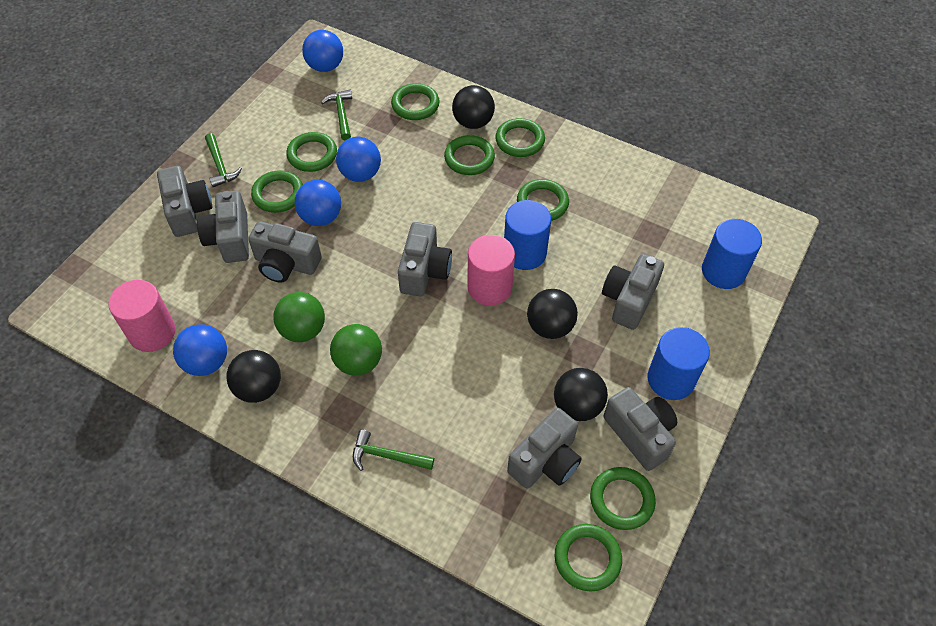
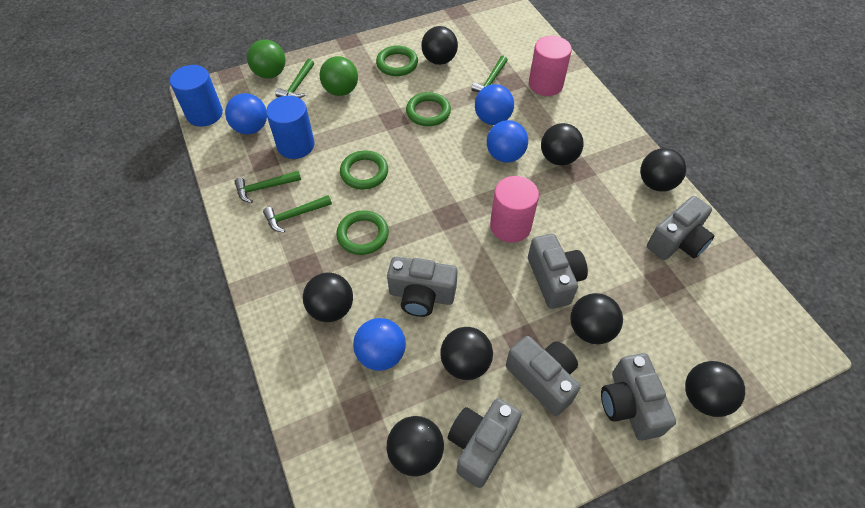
black ball: [226,350,281,403] [452,85,495,129] [527,289,578,339] [554,368,608,421] = 4 -> [303,273,353,322] [387,416,444,476] [421,26,458,65] [440,327,493,380] [541,123,584,165] [570,293,623,344] [640,148,686,192] [685,361,745,417] = 8
blue cylinder: [504,200,551,270] [648,327,710,400] [702,219,762,289] = 3 -> [170,65,223,127] [266,96,315,159] = 2
green hammer: [205,133,242,187] [321,90,352,141] [353,429,434,471] = 3 -> [234,171,301,203] [263,195,332,233] [275,59,314,98] [472,56,508,92] = 4
green ring: [251,170,303,213] [286,132,337,172] [391,83,440,120] [444,135,495,175] [495,118,545,157] [517,179,569,221] [555,524,622,591] [590,467,656,530] = 8 -> [336,210,389,255] [340,151,388,189] [376,46,418,76] [406,92,451,126] = 4
grey camera: [157,166,212,237] [197,191,249,263] [248,221,322,282] [398,222,452,296] [507,408,582,489] [602,254,664,330] [604,387,677,471] = 7 -> [387,257,458,317] [448,398,522,488] [506,336,580,416] [528,234,588,309] [601,353,676,440] [647,196,714,260] = 6

